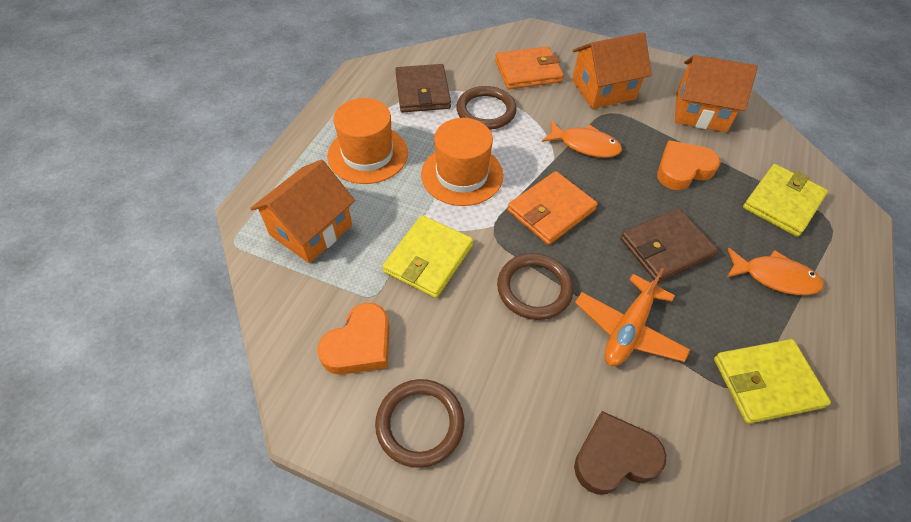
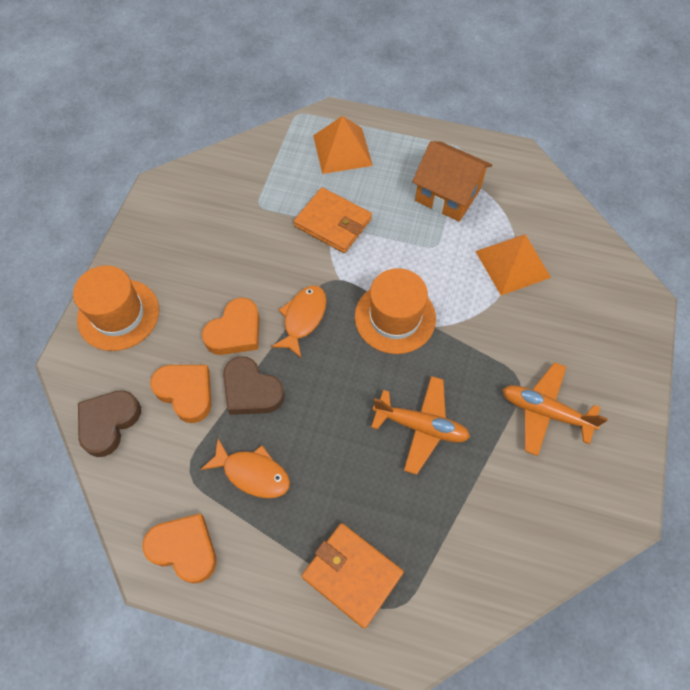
brown heart: [574,411,667,495] = 1 -> [78,390,141,457] [223,356,285,415] = 2
brown ring: [375,379,464,468] [456,86,517,130] [497,253,574,320] = 3 -> none = 0
brown wallet: [395,64,451,113] [620,208,718,283] = 2 -> none = 0
orange heart: [317,303,389,375] [657,140,721,190] = 2 -> [142,513,216,584] [150,365,211,423] [202,297,260,355] = 3
orange house: [250,159,355,263] [572,32,652,109] [675,55,758,132] = 3 -> [412,141,492,222] = 1
orange plane: [575,268,690,366] = 1 -> [371,376,470,475] [502,362,608,456] = 2
orange pyramid: none = 0 -> [313,116,373,174] [475,234,551,296] = 2
yellow wallet: [383,215,473,298] [714,339,831,424] [743,164,828,237] = 3 -> none = 0

